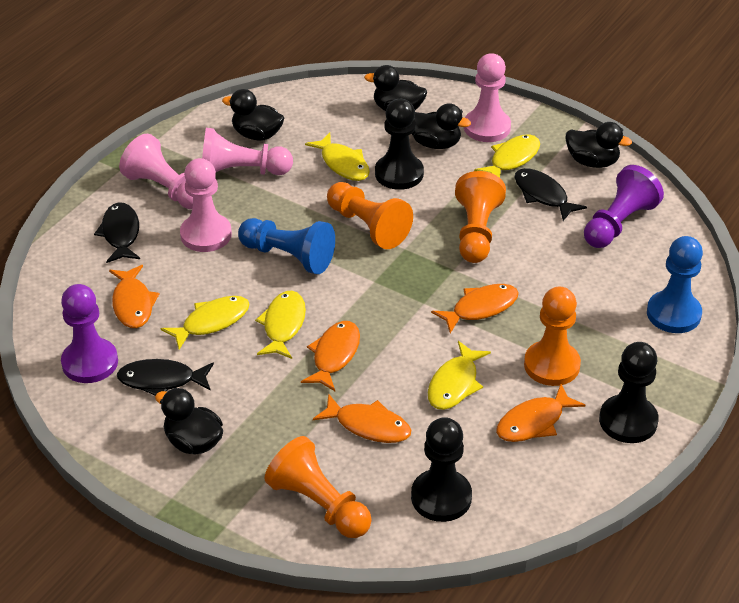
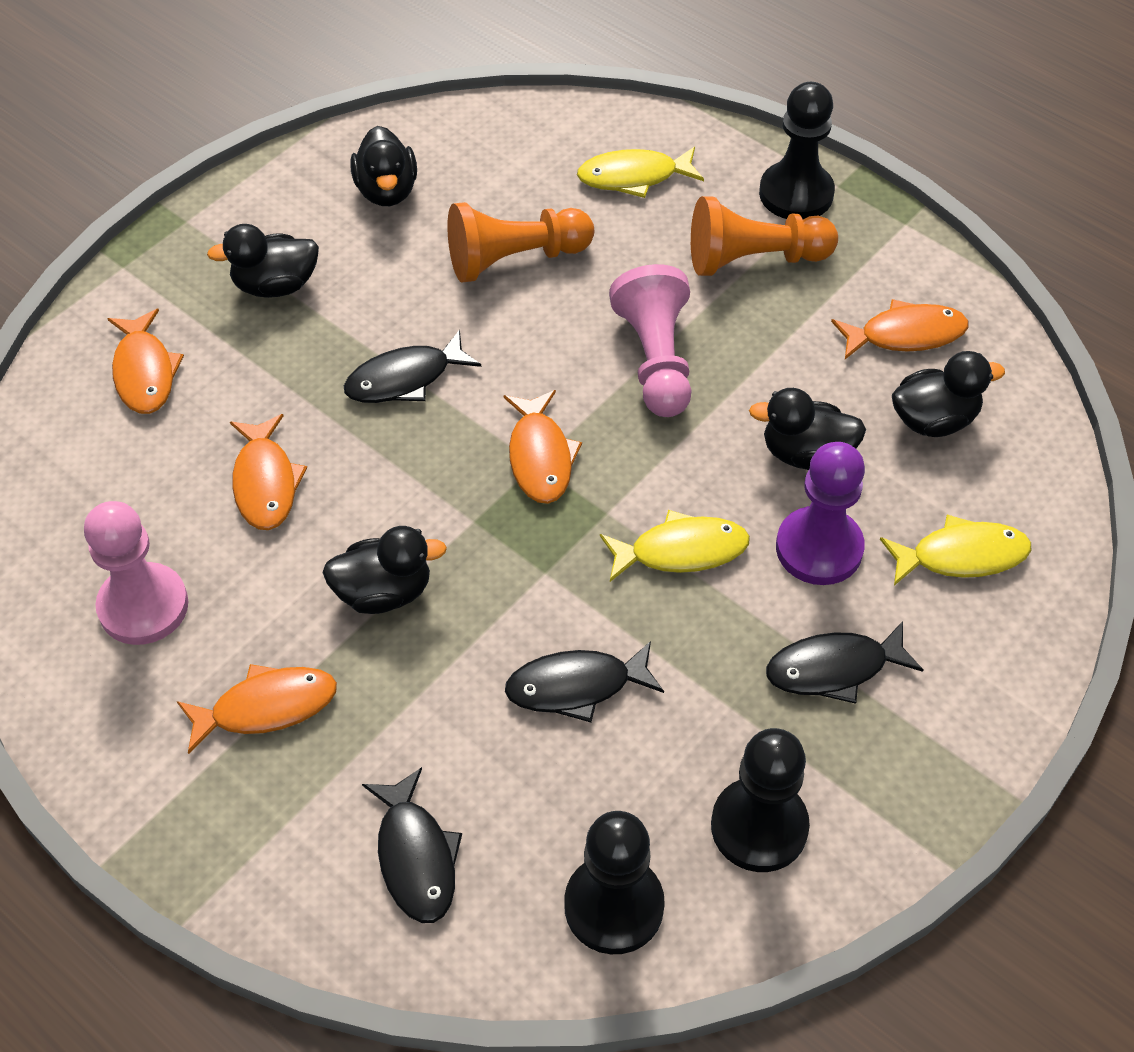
black fish: [94,202,140,263] [117,359,214,396] [515,168,587,221] = 3 -> [344,330,481,403] [362,767,462,923] [505,641,664,722] [766,621,923,704] = 4
blue pawn: [238,218,335,274] [647,236,703,333] = 2 -> none = 0
orange pawn: [265,436,372,538] [327,182,413,249] [455,171,506,263] [524,287,581,386] = 4 -> [447,202,594,283] [691,196,838,276] = 2
pink pawn: [119,134,193,209] [180,158,232,252] [202,128,293,175] [464,53,511,142] = 4 -> [84,501,188,645] [609,264,692,417] = 2
purple pawn: [61,284,118,383] [584,165,664,248] = 2 -> [776,442,865,585] = 1
yellow fish: [160,296,250,350] [255,291,306,359] [305,133,370,181] [428,341,491,410] [474,134,540,178] = 5 -> [577,147,704,198] [600,510,750,582] [880,515,1031,586] = 3

